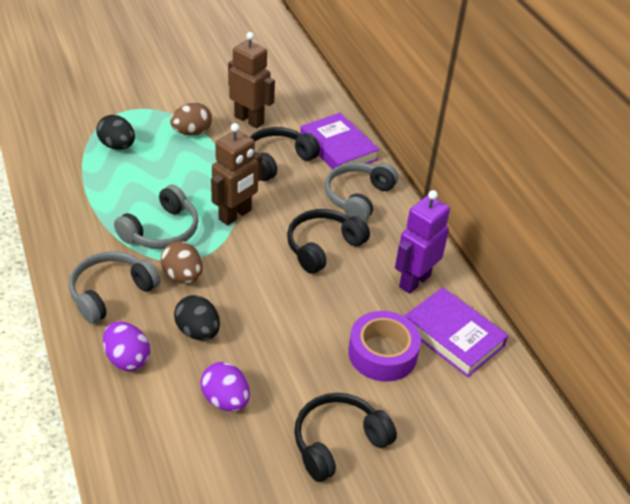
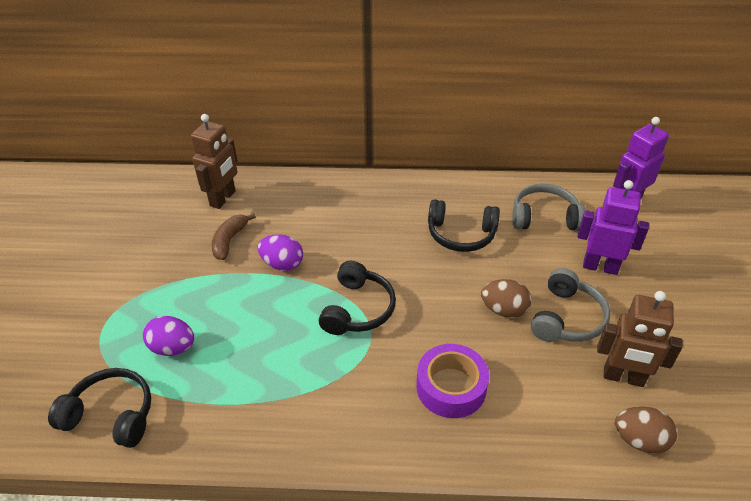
black egg: [96,115,135,150] [174,295,220,340] = 2 -> none = 0
brown banana: none = 0 -> [212,213,256,260] = 1
grey headphones: [69,251,160,324] [114,185,199,249] [325,162,398,221] = 3 -> [512,184,586,231] [531,268,610,342] = 2
purple book: [300,113,380,174] [405,287,508,377] = 2 -> none = 0
purple robot: [395,190,450,294] = 1 -> [578,180,649,275] [613,117,669,199] = 2

